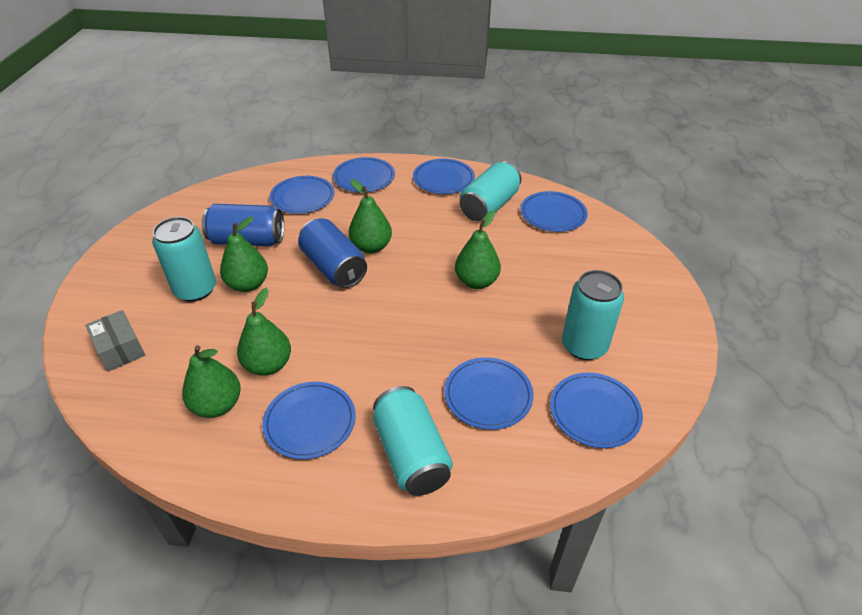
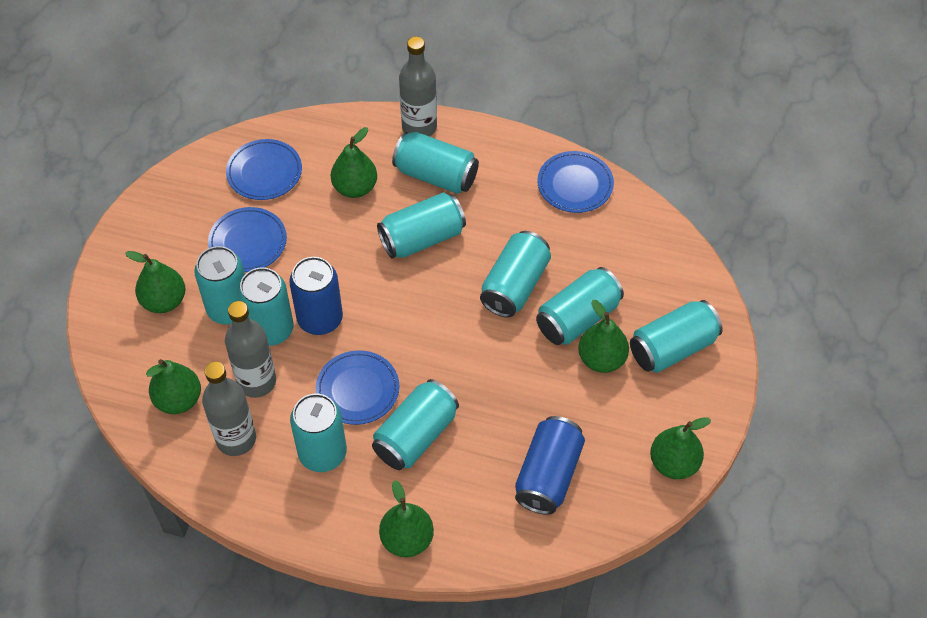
blue plate: [262,382,356,459] [270,176,335,214] [333,157,395,192] [413,159,475,194] [444,357,533,430] [520,191,588,232] [550,373,643,448] = 7 -> [208,207,287,272] [226,139,302,200] [316,350,399,425] [537,151,614,213] = 4
green pear: [182,345,241,418] [220,217,268,292] [237,288,291,376] [349,179,392,253] [455,210,501,289] = 5 -> [125,251,185,313] [146,359,201,414] [331,127,377,198] [379,480,434,557] [578,300,629,373] [650,417,711,479] = 6
grey bottle: none = 0 -> [202,361,256,456] [225,301,276,398] [399,36,437,137] = 3
grey box: [85,310,145,372] = 1 -> none = 0
turquoise can: [152,217,216,302] [373,386,453,496] [460,161,521,222] [562,270,624,360] = 4 -> [194,246,245,325] [238,267,294,346] [290,394,347,472] [372,379,459,470] [377,192,466,259] [392,132,479,194] [480,231,551,317] [536,267,624,345] [630,300,723,373] = 9

